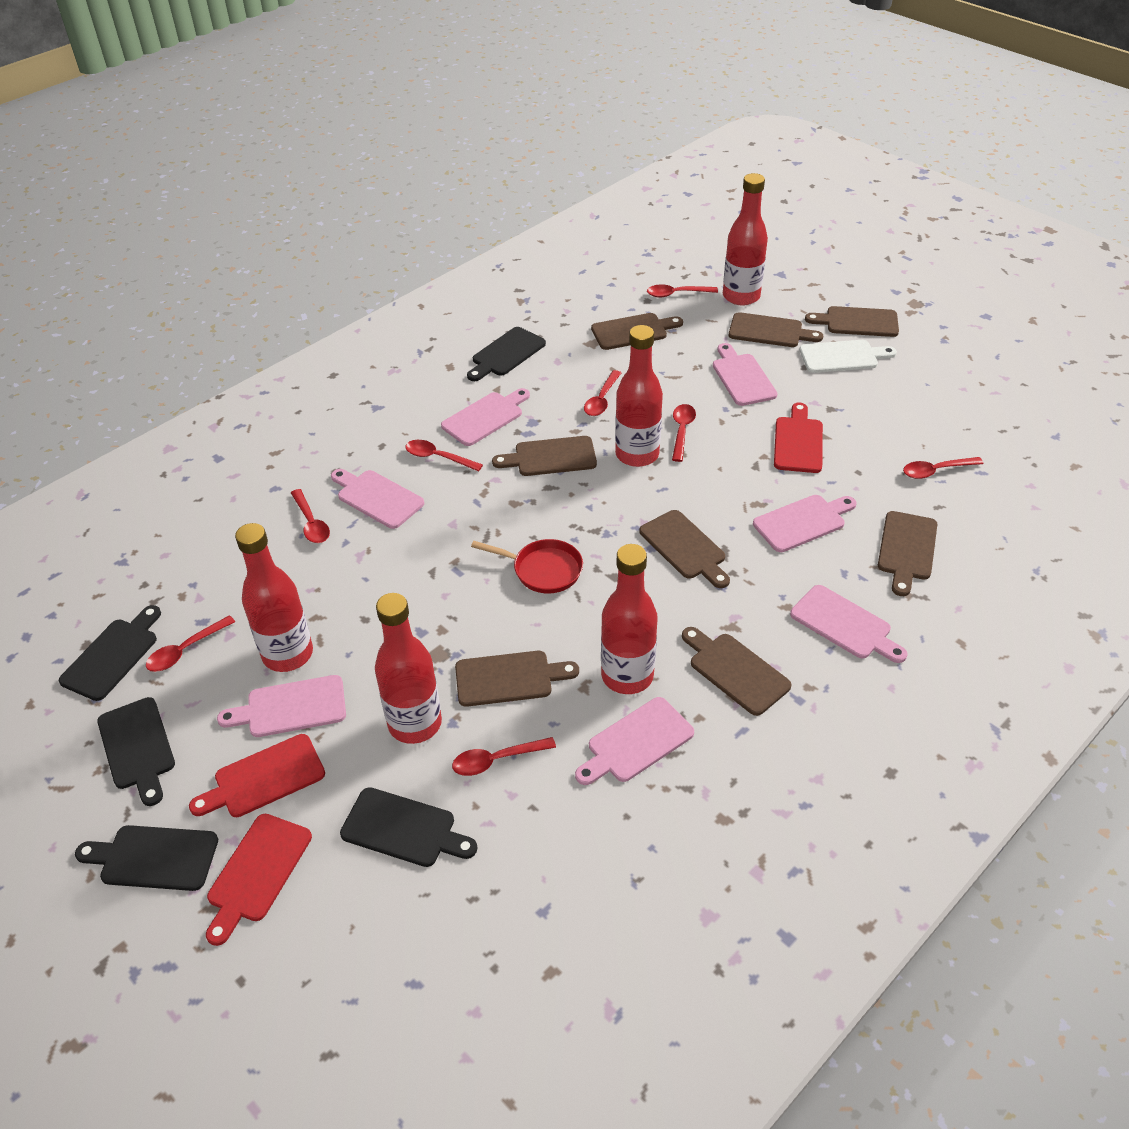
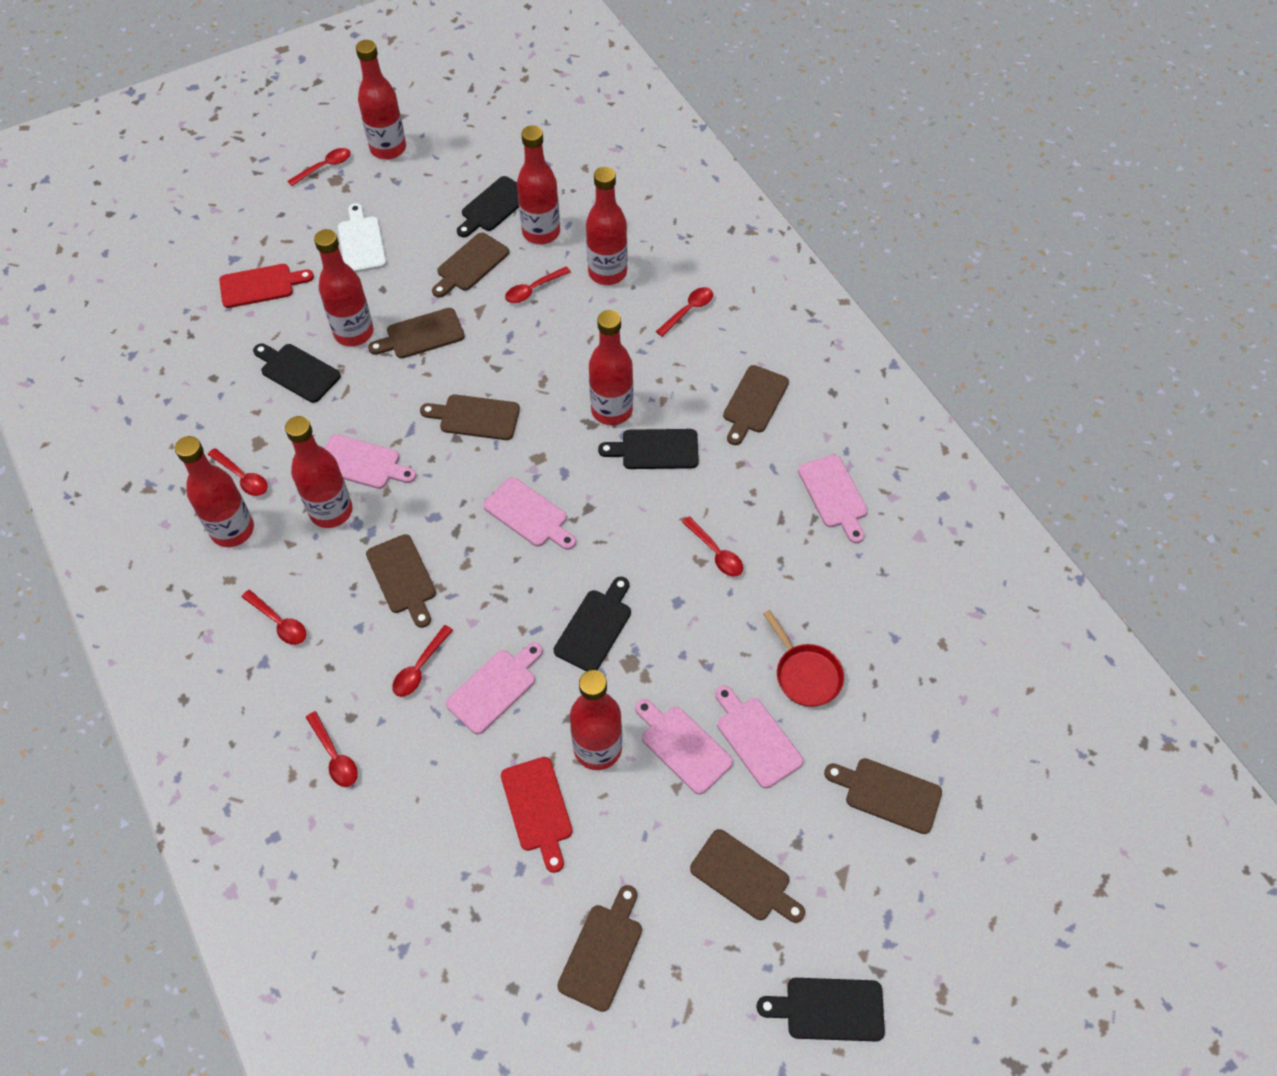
pink cutting board: [217,675,346,737] [331,469,424,529] [441,388,530,446] [575,697,694,785] [713,343,778,406] [753,495,857,552] [790,585,908,663] = 7 -> [324,434,416,489] [446,642,543,734] [483,477,576,550] [635,699,733,795] [715,686,804,788] [798,455,868,543] = 6
red bottle: [235,523,313,672] [375,593,442,744] [601,544,658,694] [615,325,663,467] [723,173,768,306] = 5 -> [175,436,254,547] [285,416,353,528] [314,229,374,346] [356,40,406,160] [517,125,560,244] [570,670,622,770] [586,167,627,285] [589,310,633,425] = 8
red cutting board: [189,734,325,817] [206,814,312,946] [774,403,823,473] = 3 -> [219,264,314,308] [501,757,573,873] = 2

